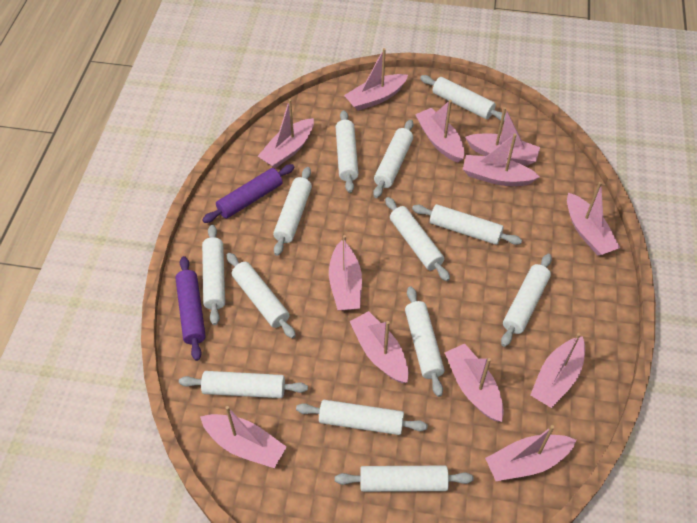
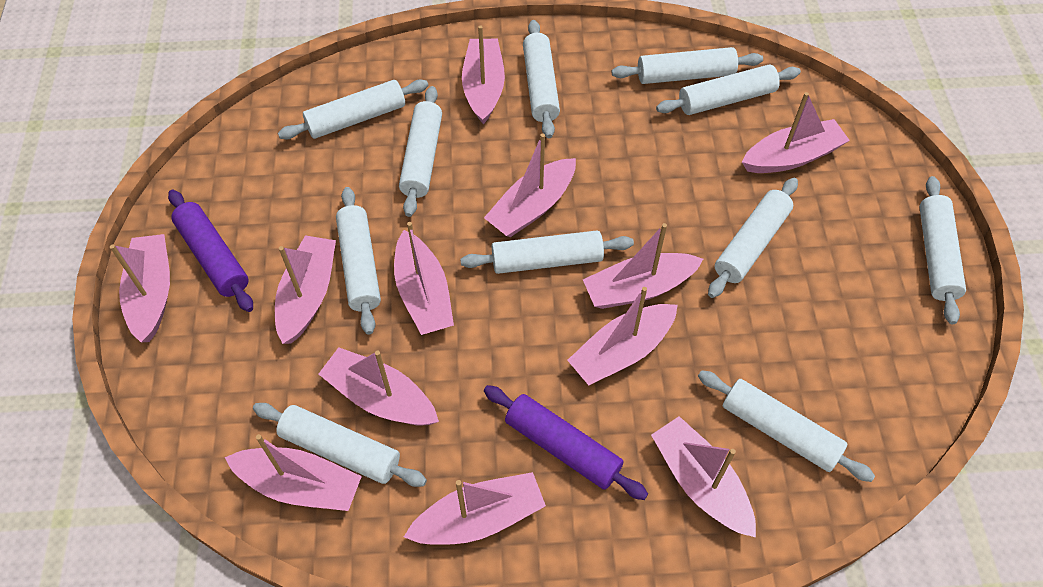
white rolling pin: [179,371,308,398] [202,225,225,325] [227,253,296,338] [273,167,312,256] [296,400,428,435] [335,465,474,492] [336,110,358,193] [373,120,413,198] [385,197,450,281] [405,286,445,397] [412,204,522,245] [420,75,506,121] [501,254,552,347] = 13 -> [253,403,427,487] [278,79,429,139] [336,187,381,335] [399,86,442,217] [460,230,634,274] [523,20,560,138] [612,47,763,84] [656,64,801,115] [698,370,875,482] [708,178,798,298] [919,176,966,324] = 11

